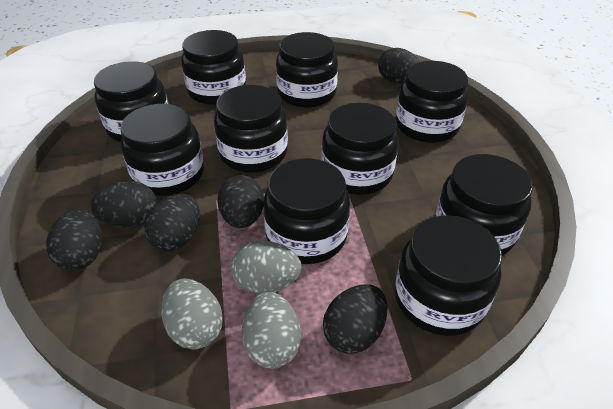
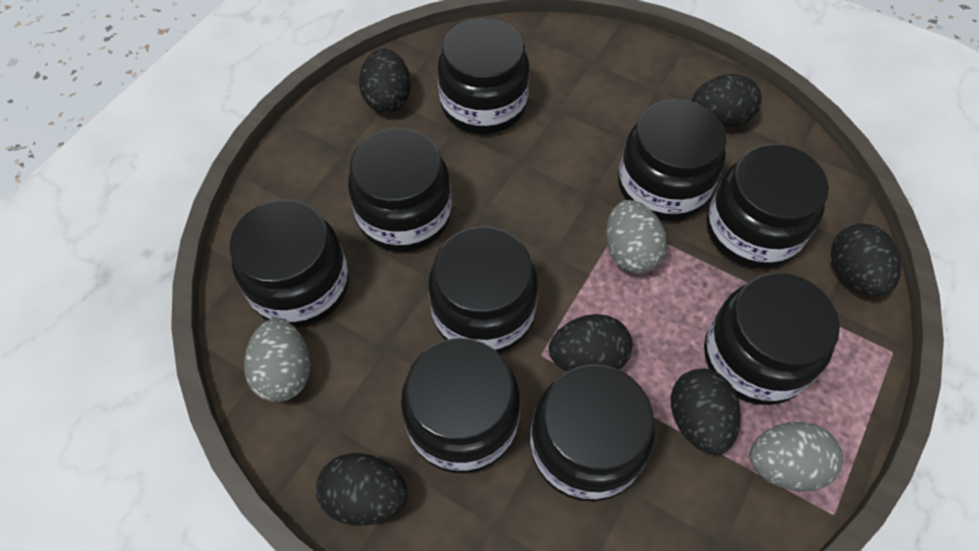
black jar: [94,61,168,142] [121,104,204,196] [181,30,246,105] [214,85,288,173] [263,158,350,264] [276,32,338,107] [321,103,398,195] [395,215,502,336] [396,61,468,143] [435,154,533,255] = 10 -> [230,200,349,328] [348,128,452,252] [401,338,520,473] [428,226,538,354] [437,18,529,134] [530,364,655,501] [618,99,726,221] [704,273,840,405] [707,144,829,269] = 9

